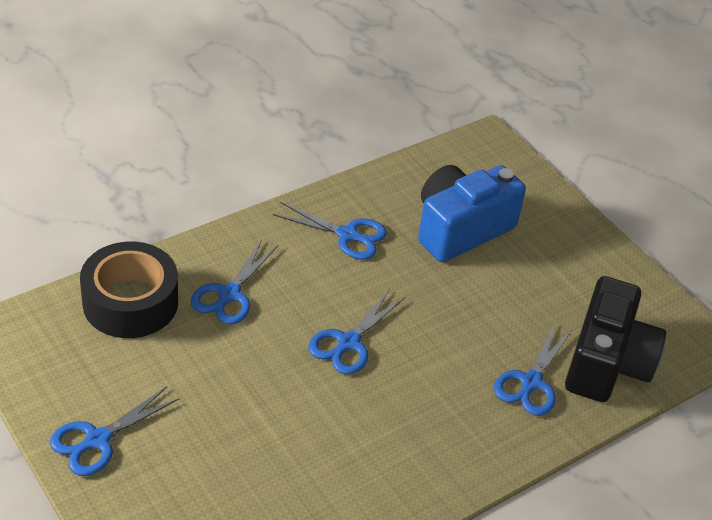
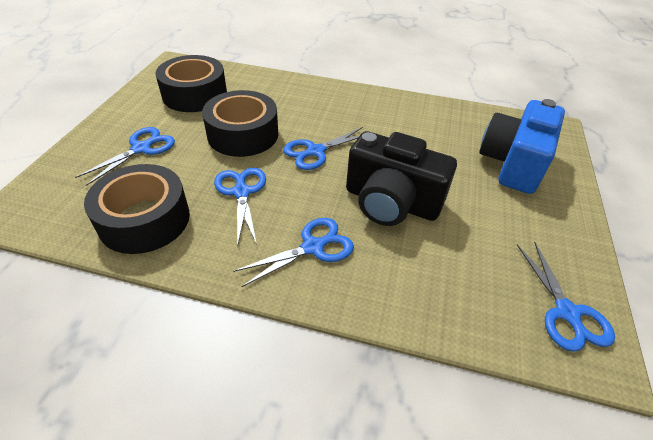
black tape: [80,242,178,338] = 1 -> [84,164,190,254] [156,55,227,112] [202,90,278,157] = 3

